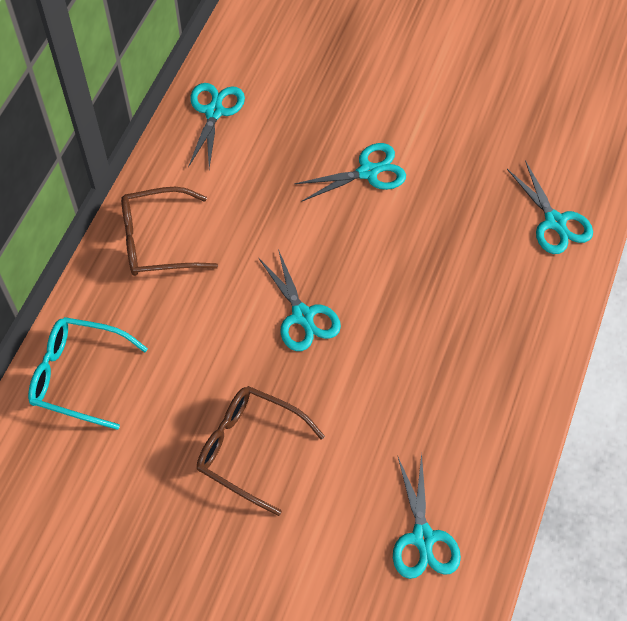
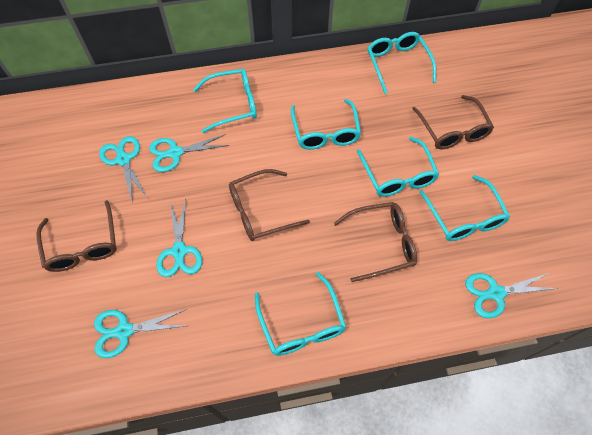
brown glasses: [121,187,218,276] [197,386,325,516] = 2 -> [36,200,117,272] [229,169,310,241] [334,202,417,282] [412,95,494,149] = 4
turquoise glasses: [28,317,148,430] = 1 -> [193,69,257,133] [255,272,346,356] [291,99,361,150] [357,137,439,197] [367,32,436,94] [419,175,510,241] = 6

